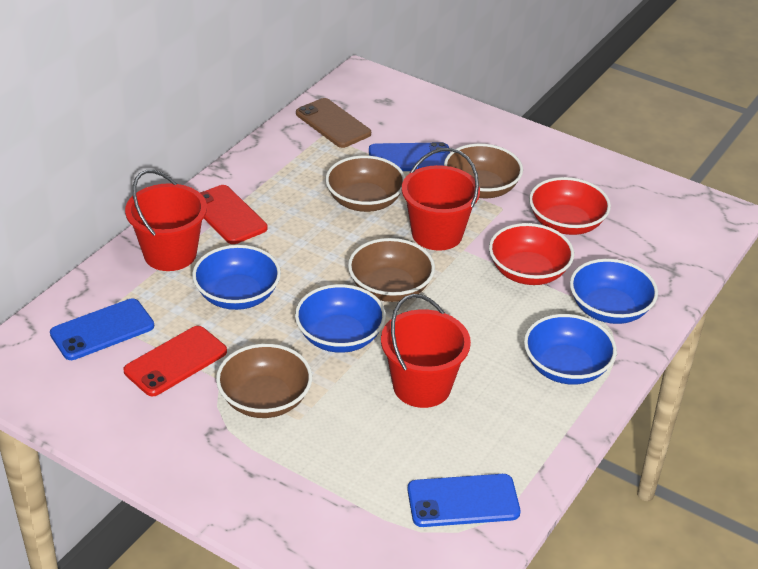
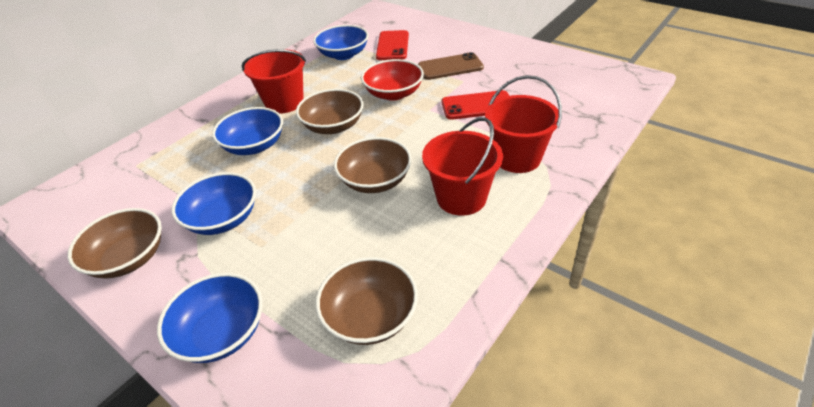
blue phone: [50,298,154,360] [369,142,450,171] [407,474,520,527] = 3 -> none = 0
red bowl: [489,223,574,285] [529,177,611,235] = 2 -> [361,59,424,101] = 1

